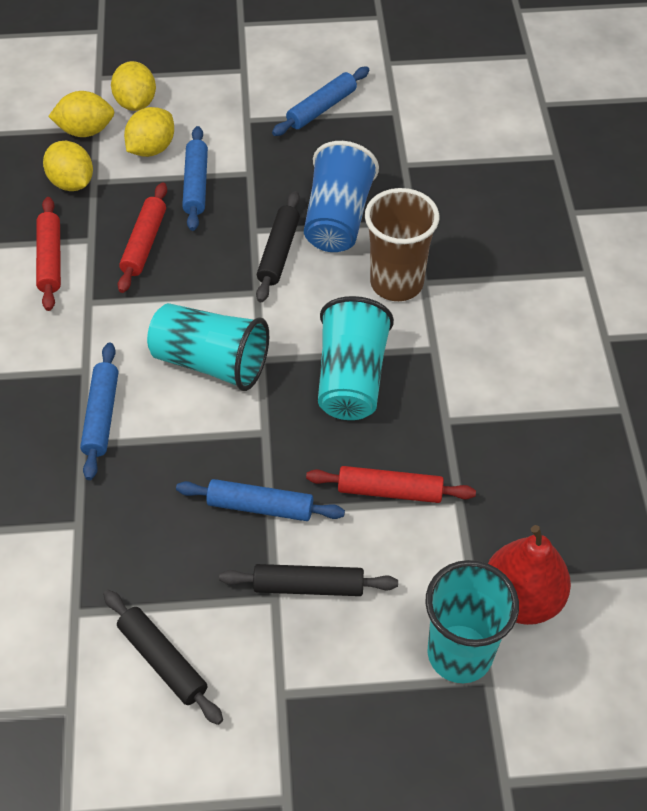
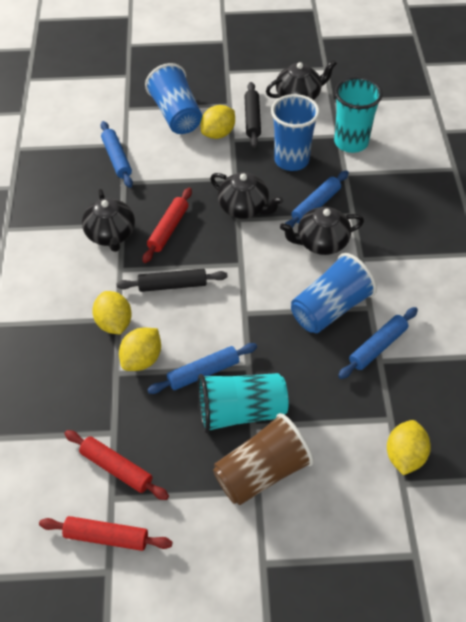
black rolling pin: [103,590,223,725] [219,564,398,596] [256,191,300,302] = 3 -> [117,269,227,292] [245,82,261,148] = 2
black teapot: none = 0 -> [82,189,135,252] [210,172,283,219] [266,60,337,100] [280,207,364,255] = 4
blue cup: [304,141,379,252] = 1 -> [145,63,202,134] [271,94,320,171] [291,253,377,333] = 3
red pear: [488,525,571,625] = 1 -> none = 0
turquoise cup: [147,303,269,391] [318,296,394,420] [425,560,519,683] = 3 -> [198,373,288,433] [334,77,383,153] = 2

